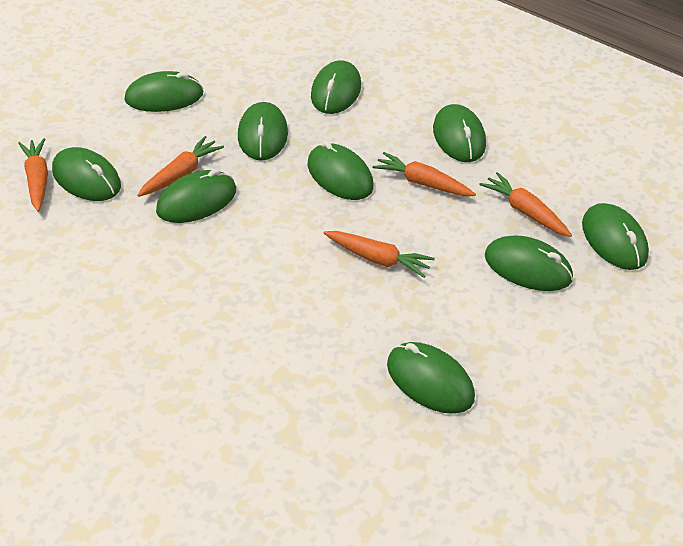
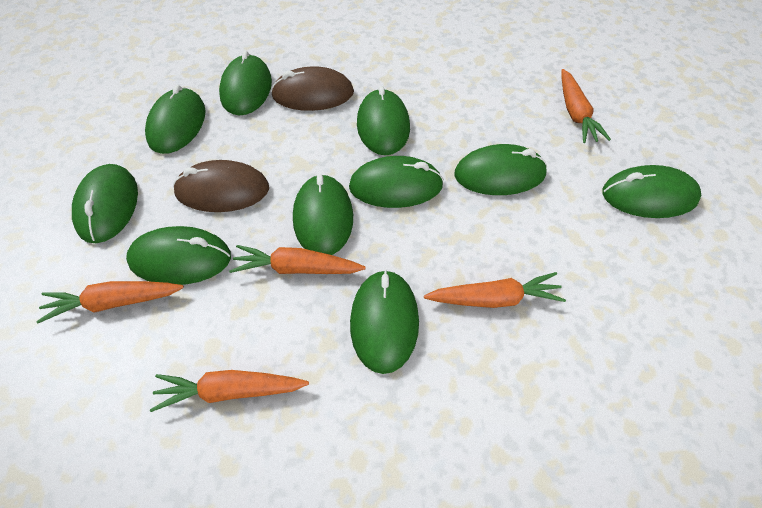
brown mouse: none = 0 -> [173,160,269,212] [271,67,354,111] = 2

